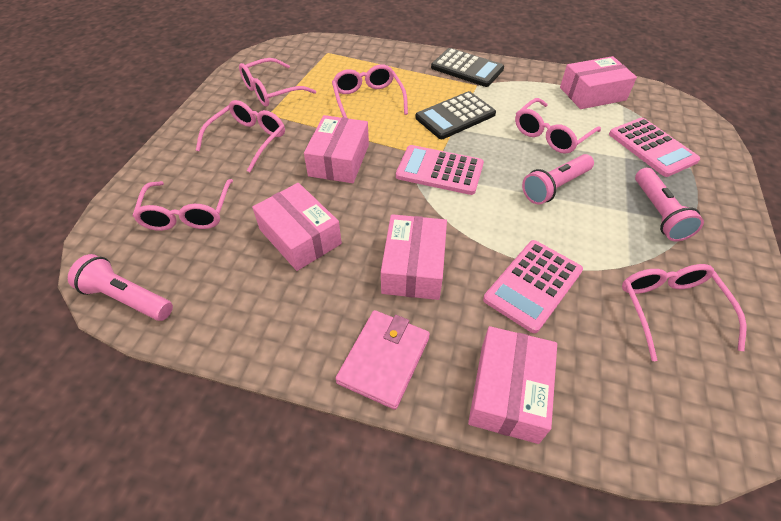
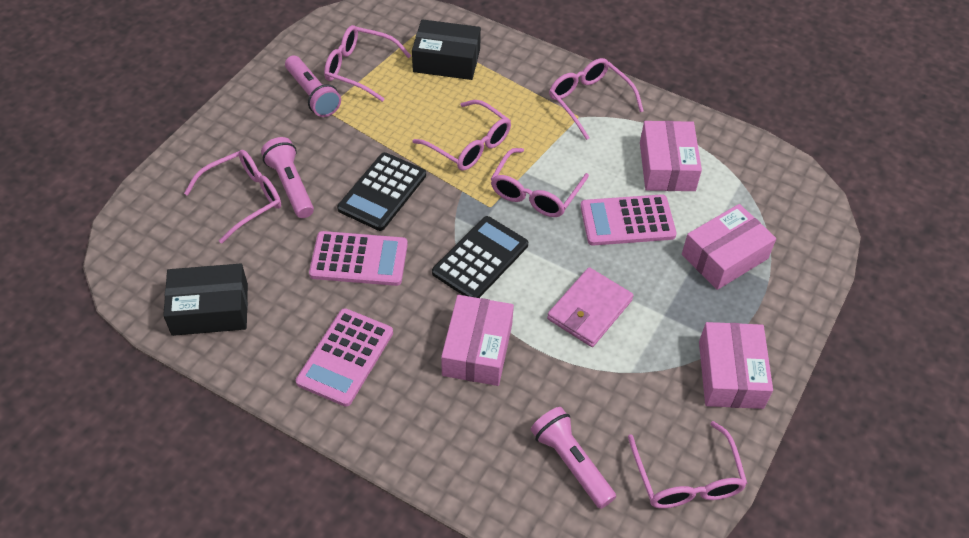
black box: none = 0 -> [163,263,248,336] [412,19,481,80] = 2
pink box: [252,183,342,271] [304,115,369,183] [381,214,447,300] [468,326,557,444] [560,56,637,109] = 5 -> [441,295,514,386] [640,121,702,191] [682,204,776,290] [699,322,773,409] = 4

